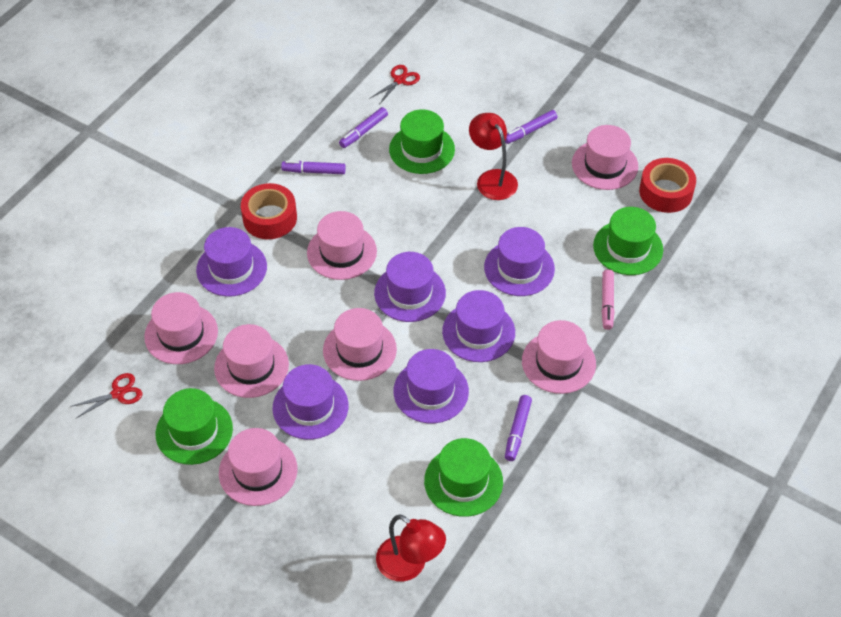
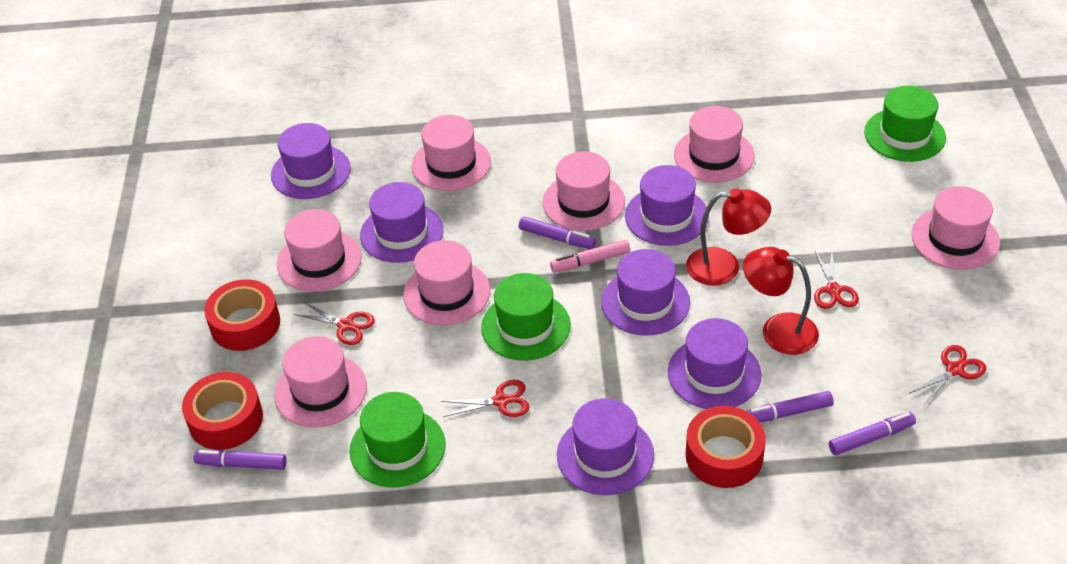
green hat: [156,388,233,465] [389,109,455,174] [424,438,503,517] [593,207,663,275] = 4 -> [349,392,446,488] [481,273,571,361] [864,86,946,162] = 3
red scissors: [70,373,142,419] [369,65,420,105] = 2 -> [294,301,375,345] [441,380,530,417] [814,250,859,309] [909,345,986,405] = 4
red tape: [241,183,297,239] [639,158,696,213] = 2 -> [182,372,263,450] [204,279,280,351] [686,406,766,488] = 3

